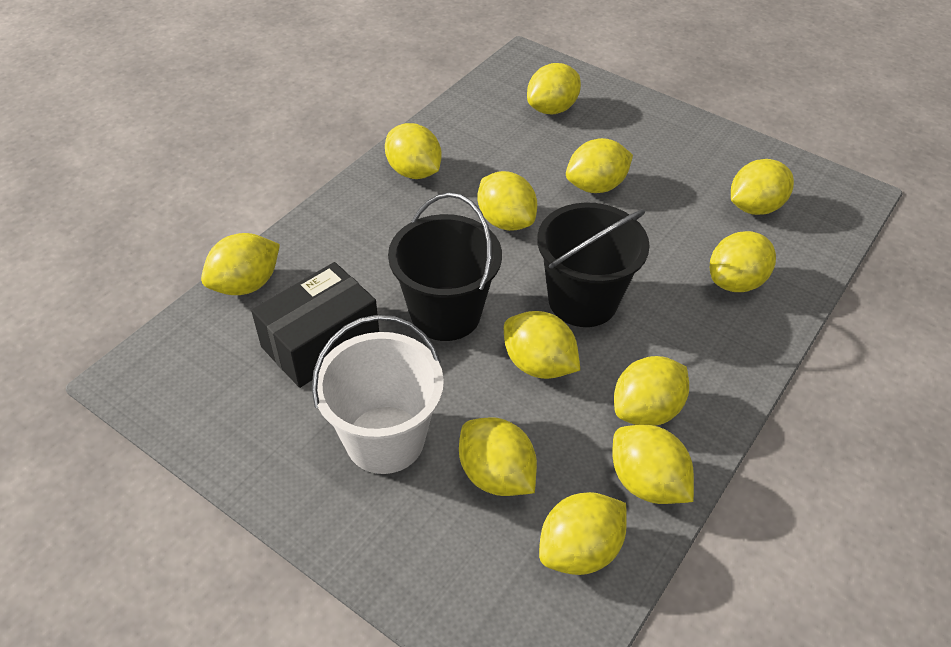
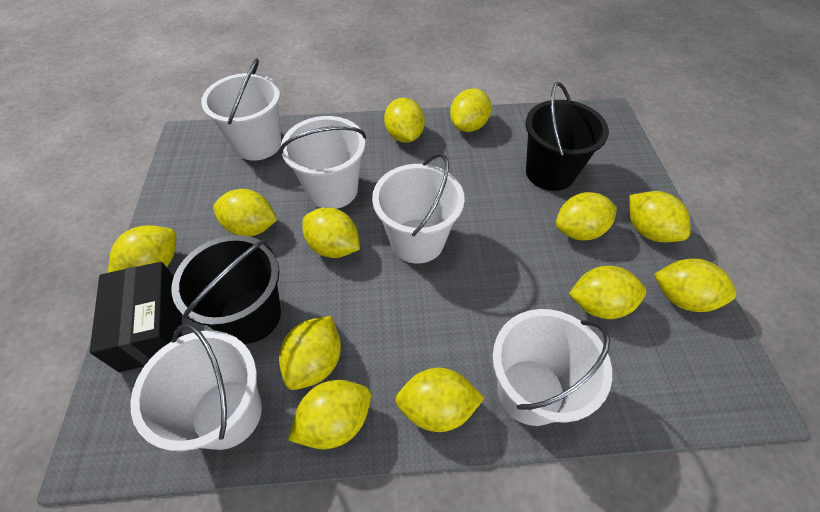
white bucket: [312,315,444,474] = 1 -> [130,324,262,451] [201,58,281,161] [279,116,366,209] [372,153,465,264] [493,309,612,426] = 5

